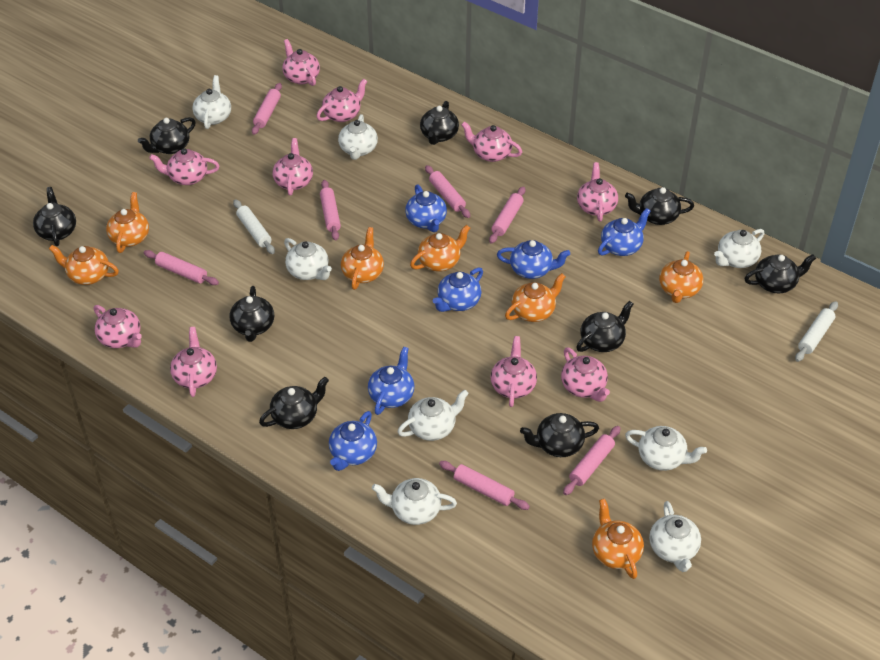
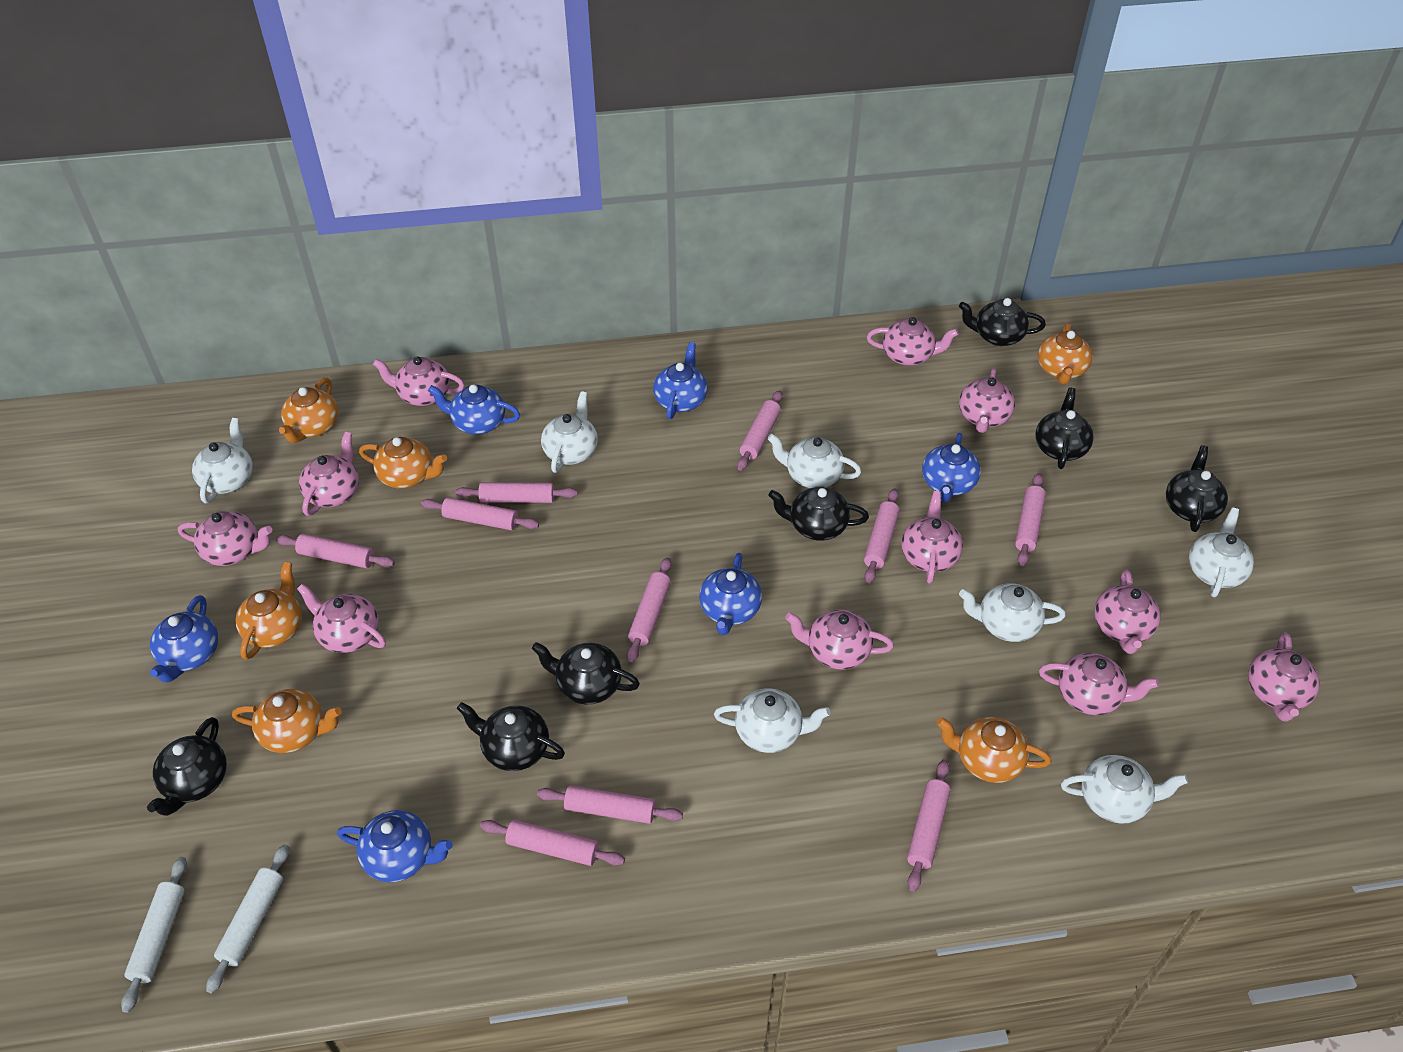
black teapot: [33,187,76,246] [138,117,196,154] [229,286,274,342] [259,377,329,429] [420,101,459,145] [520,413,599,457] [576,301,633,352] [625,187,694,225] [744,254,816,294] = 9 -> [147,717,227,816] [457,702,565,771] [532,642,640,704] [768,487,869,541] [959,298,1046,346] [1035,388,1094,469] [1166,445,1228,532] = 7
orange teapot: [49,245,119,285] [106,192,149,253] [341,227,384,290] [410,225,470,272] [505,273,566,322] [592,499,644,579] [659,251,703,303] = 7 -> [232,689,342,753] [235,562,302,660] [279,378,339,443] [359,437,447,489] [936,717,1051,783] [1038,323,1092,384] = 6
pink rolling pin: [144,250,219,285] [252,83,282,135] [320,180,341,240] [425,165,470,218] [439,461,530,510] [489,186,525,244] [563,426,620,495] = 7 -> [276,534,395,568] [421,497,539,530] [455,482,578,503] [480,820,625,866] [537,785,683,824] [627,557,671,663] [737,390,783,471] [864,489,900,583] [907,759,951,892] [1015,473,1046,566] = 10
pink teapot: [94,305,142,348] [149,148,220,185] [170,327,217,397] [273,138,313,196] [282,39,320,86] [316,79,367,122] [461,121,522,162] [491,336,537,407] [561,347,610,402] [577,162,618,222] = 10 -> [178,511,273,566] [297,583,386,653] [299,432,359,516] [373,356,465,406] [785,610,894,670] [867,317,959,366] [901,491,963,584] [959,368,1015,433] [1039,653,1159,715] [1094,569,1161,654] [1248,632,1320,722] = 11
white teapot: [192,75,231,129] [284,238,332,280] [338,114,378,160] [372,478,457,525] [397,390,469,441] [625,426,707,471] [649,501,701,572] [714,229,764,268] = 8 -> [192,418,253,503] [541,391,598,473] [714,688,831,753] [768,434,861,488] [959,583,1066,642] [1061,755,1188,824] [1189,507,1254,597] = 7

